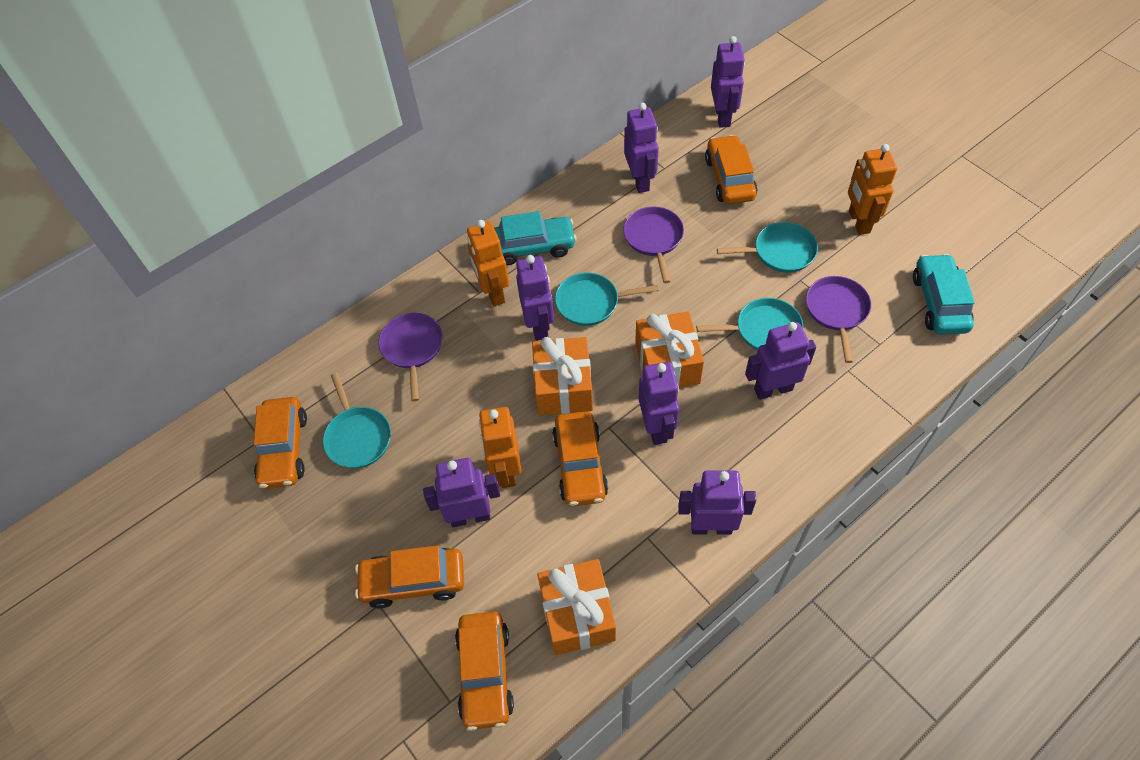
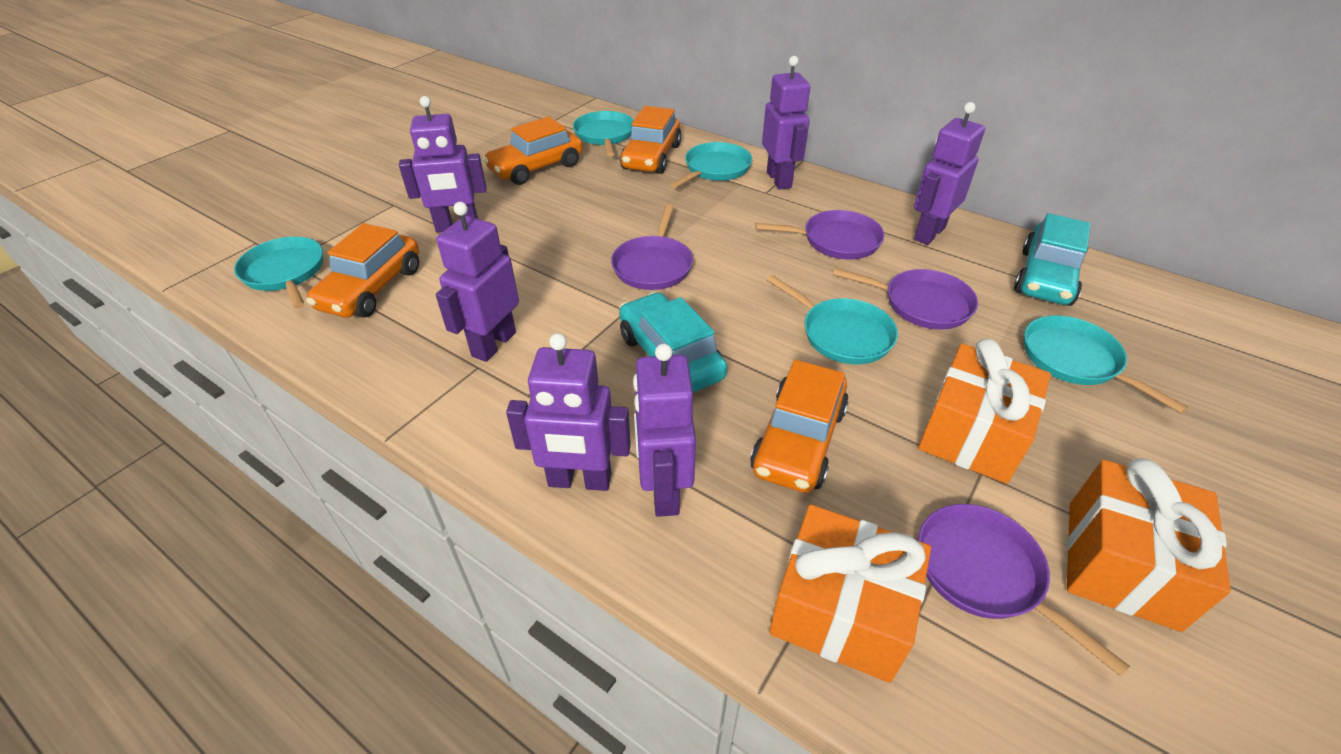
orange car: [254,397,307,489] [355,545,464,609] [455,611,514,731] [552,411,608,506] [705,135,757,204] = 5 -> [306,223,419,318] [483,116,583,185] [620,106,682,174] [750,360,849,493] = 4
orange robot: [467,220,509,306] [479,407,522,488] [848,144,897,235] = 3 -> none = 0
purple pan: [378,313,442,401] [623,206,684,283] [806,276,871,363] = 3 -> [611,204,693,290] [755,210,884,260] [833,268,978,330] [918,504,1130,677] = 4
purple robot: [423,458,500,527] [516,255,554,341] [624,103,659,193] [639,362,679,445] [678,470,756,535] [711,36,745,128] [745,322,816,400] = 7 -> [399,96,487,233] [436,202,519,362] [506,333,631,491] [633,344,696,517] [762,56,810,190] [914,102,985,245] = 6
turquoise pan: [323,373,391,469] [555,272,659,326] [696,298,803,350] [717,222,818,273] = 4 -> [234,237,323,308] [573,111,634,157] [670,142,752,188] [767,275,898,364] [1024,315,1188,414] = 5

